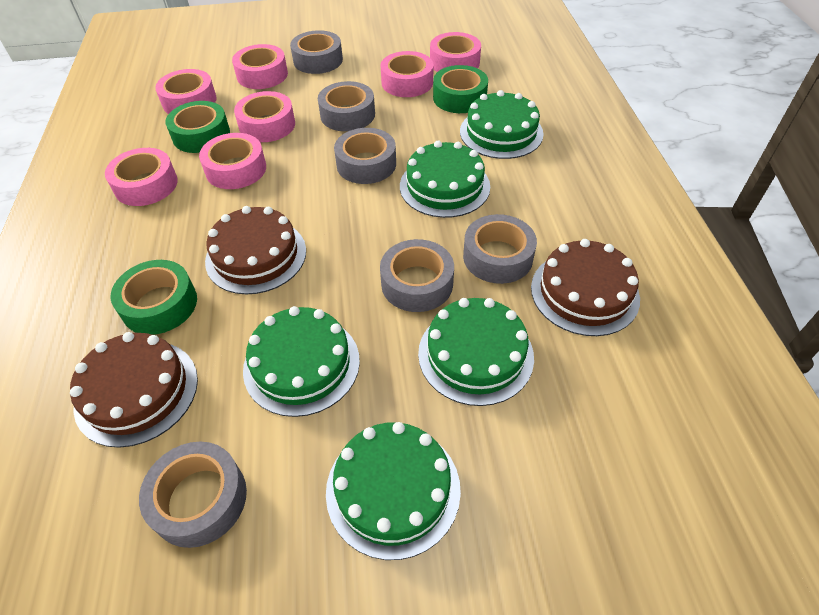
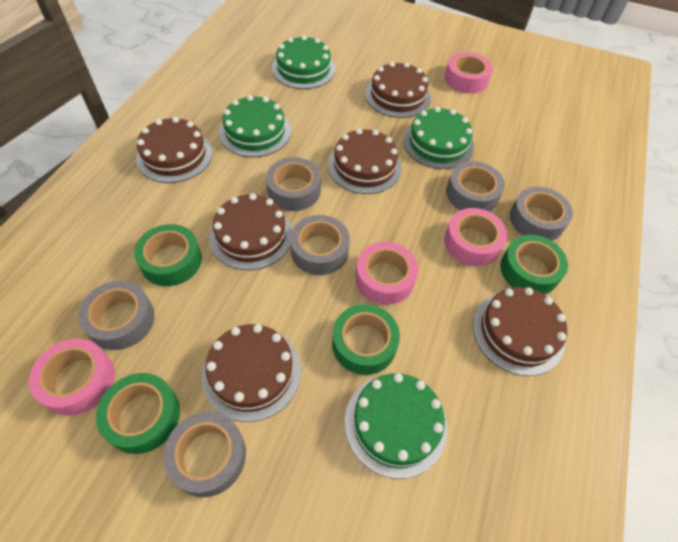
brown cake: [70,332,198,448] [205,206,306,294] [531,239,640,336] = 3 -> [136,117,212,183] [202,324,301,422] [209,193,292,270] [328,128,402,194] [365,62,431,118] [473,287,567,376] = 6
green cake: [243,306,360,417] [326,422,461,560] [400,141,490,218] [418,298,534,406] [460,90,544,159] = 5 -> [219,95,291,157] [272,35,335,89] [345,373,448,479] [403,107,474,169] = 4
green tape: [110,260,197,335] [165,101,230,153] [433,65,488,113] = 3 -> [96,373,180,454] [134,224,202,286] [332,304,400,375] [500,235,568,295] = 4
pink tape: [105,148,178,206] [155,69,217,114] [199,133,266,189] [232,44,288,89] [234,91,295,142] [381,51,434,97] [430,32,481,72] = 7 -> [29,339,115,415] [355,242,418,305] [444,208,507,266] [445,52,493,94] = 4

